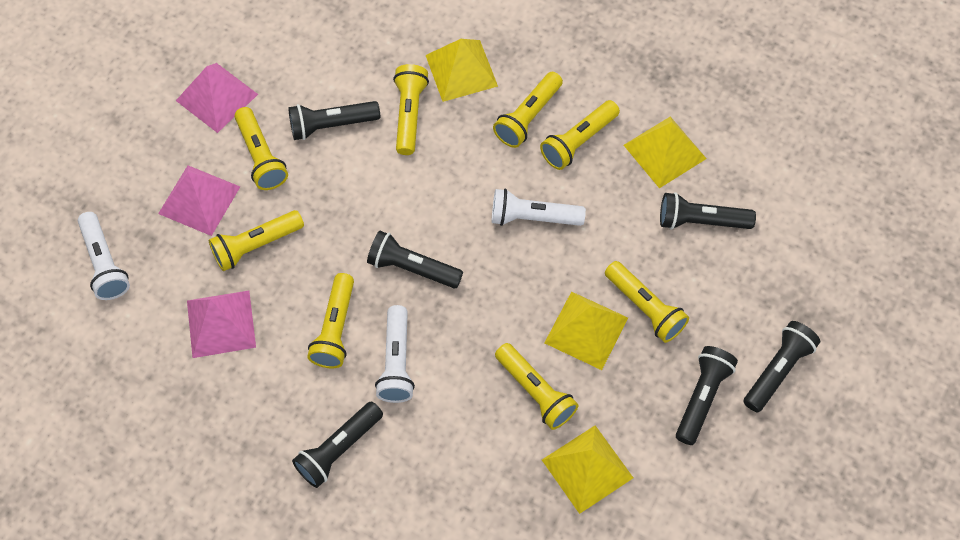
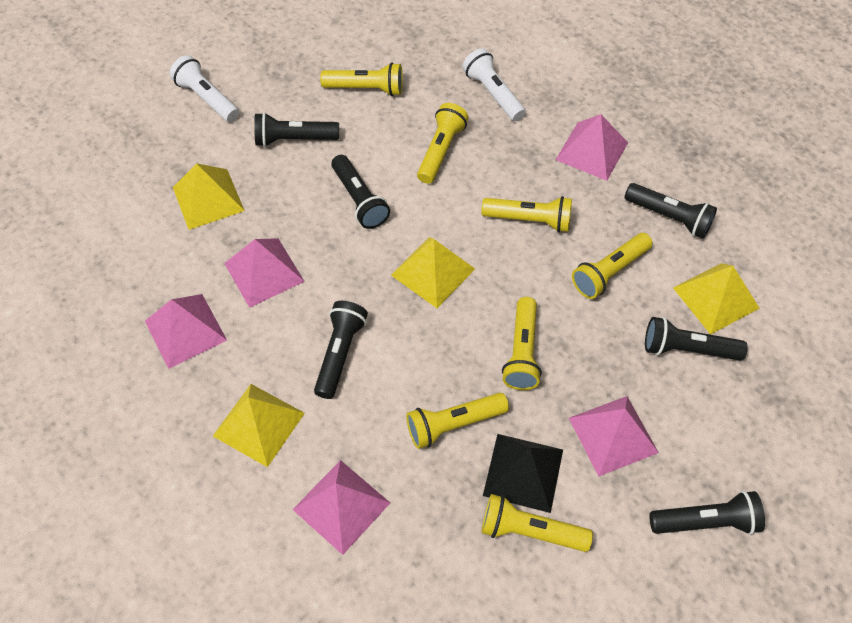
black pyramid: none = 0 -> [483,434,563,513] = 1
pink pyramid: [158,166,240,236] [176,63,258,133] [187,290,256,358] = 3 -> [145,294,227,369] [224,238,305,308] [292,460,390,555] [555,114,628,181] [569,396,659,476] = 5
white flashlight: [78,212,130,300] [375,305,415,403] [492,189,586,226] = 3 -> [170,55,239,122] [463,48,526,121] = 2
yellow flashlight: [209,210,304,271] [234,107,288,190] [307,273,354,368] [393,64,429,155] [493,72,563,148] [495,343,579,430] [540,100,620,170] [605,261,689,343] = 8 -> [320,63,403,96] [406,393,509,449] [417,103,469,184] [481,196,572,232] [482,494,593,552] [502,297,542,390] [572,233,653,299] = 7

